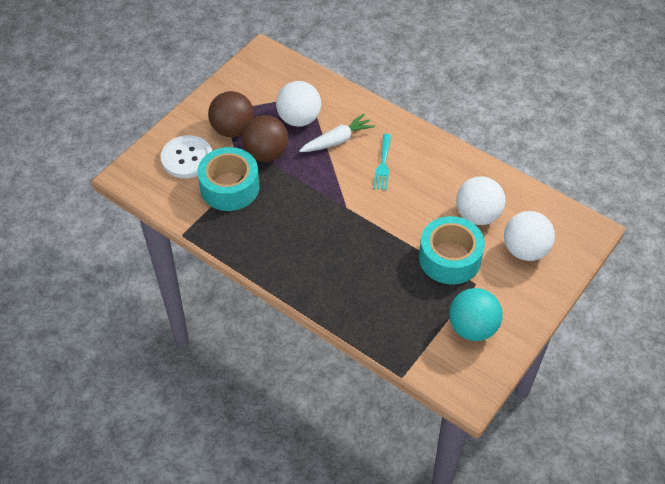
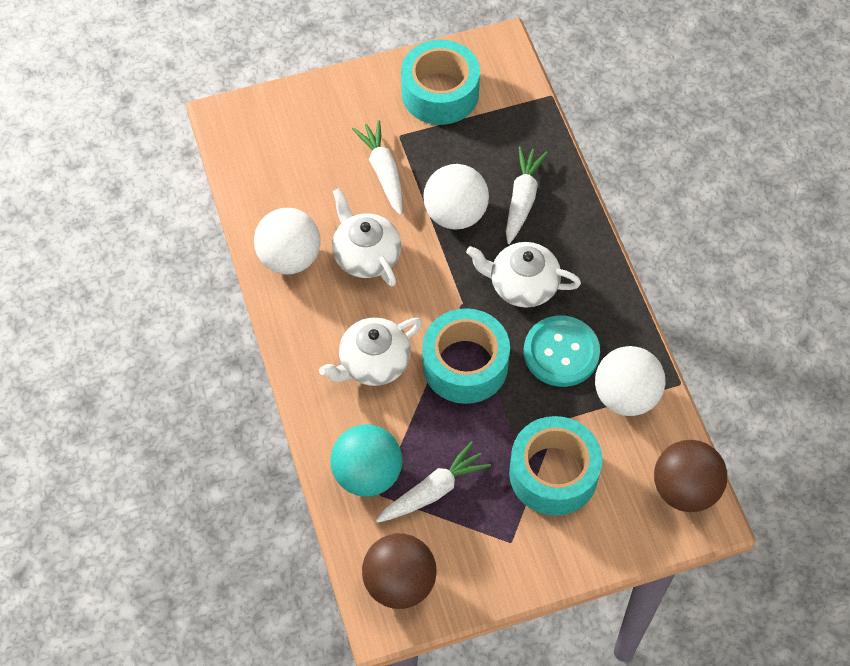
turquoise button: none = 0 -> [524,316,600,387] = 1
turquoise fork: [373,134,391,190] = 1 -> none = 0
turquoise tape: [197,147,260,211] [419,216,485,285] = 2 -> [401,40,480,125] [423,308,510,404] [509,416,602,516] = 3
white button: [161,135,212,178] = 1 -> none = 0
white carrot: [299,113,375,152] = 1 -> [352,120,403,215] [376,441,491,523] [506,146,548,244] = 3
white teapot: none = 0 -> [319,317,422,386] [332,188,401,287] [466,242,581,308] = 3

